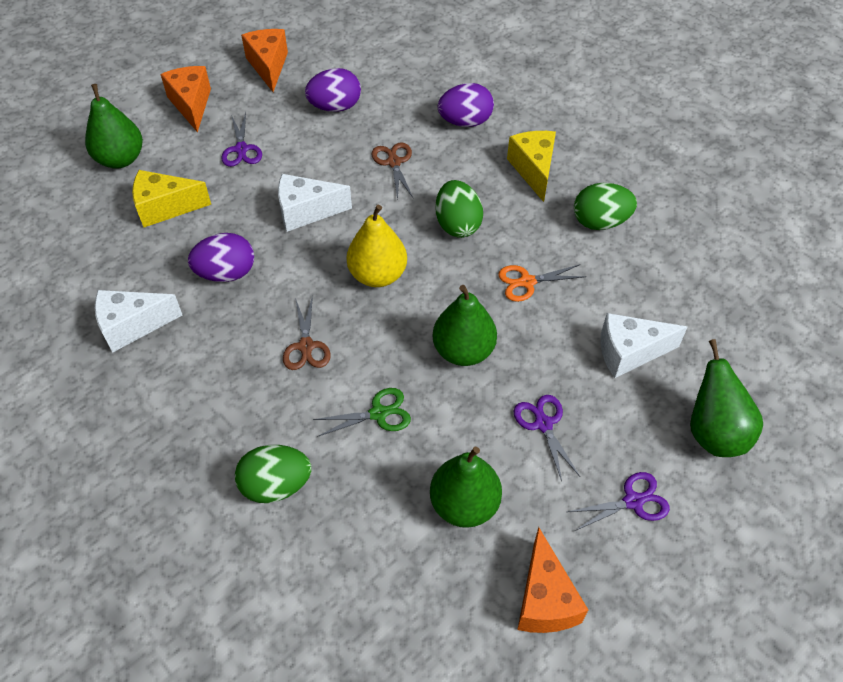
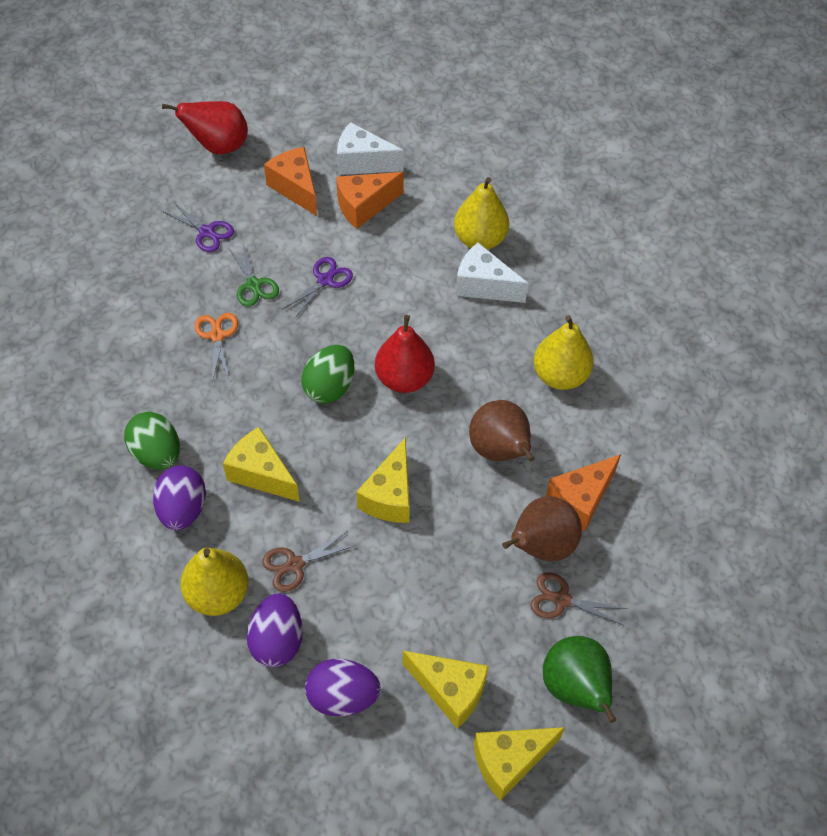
brown pear: none = 0 -> [469,400,535,461] [502,496,582,561] = 2
green egg: [235,445,312,503] [435,180,483,238] [574,183,637,230] = 3 -> [124,412,180,470] [301,345,354,404] = 2
green pear: [85,84,143,169] [430,447,502,528] [433,285,497,366] [690,339,763,457] = 4 -> [543,636,616,723] = 1
purple scissors: [221,113,262,167] [514,395,580,481] [567,472,670,531] = 3 -> [162,202,234,252] [283,257,353,318] = 2
red pear: none = 0 -> [162,101,248,154] [375,315,435,393] = 2
white cheese: [95,290,182,353] [278,174,352,232] [601,313,687,378] = 3 -> [337,122,404,175] [455,243,528,303] = 2
yellow cheese: [132,170,211,228] [507,131,556,202] = 2 -> [223,427,300,502] [357,438,410,523] [403,651,489,729] [473,727,565,801] = 4
yellow pear: [346,205,407,287] = 1 -> [180,548,249,616] [454,177,509,250] [534,315,594,390] = 3

